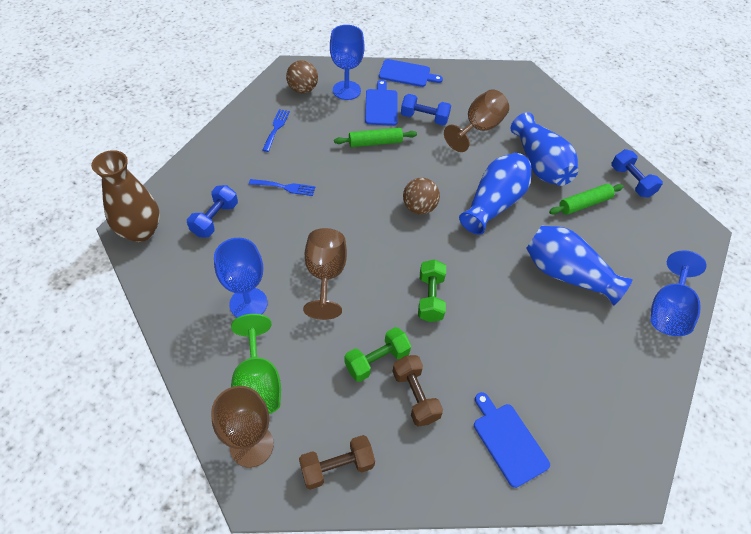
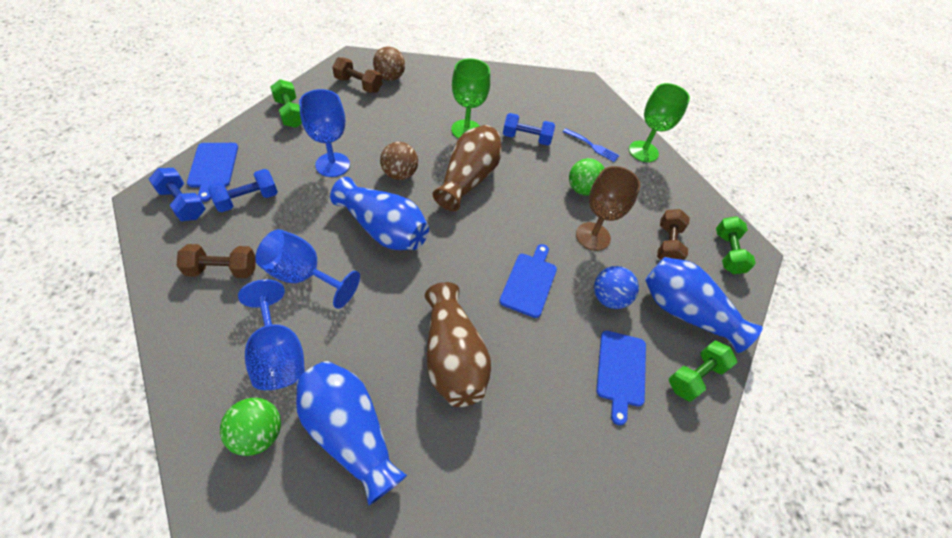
blue ball: none = 0 -> [594,266,639,309] = 1
blue fork: [249,179,315,196] [262,109,290,152] = 2 -> [563,128,619,162] = 1
brown dumbbell: [299,435,375,490] [392,355,443,426] = 2 -> [177,244,256,278] [332,57,382,93] [657,209,690,260] = 3
brown goblet: [211,386,274,468] [303,228,347,320] [444,89,509,152] = 3 -> [576,166,640,251] = 1
brown vase: [91,150,160,242] = 1 -> [425,282,491,407] [433,125,502,211] = 2
green ball: none = 0 -> [220,398,281,456] [569,158,605,195] = 2
green dumbbell: [345,327,411,382] [418,259,446,322] = 2 -> [270,79,302,128] [669,341,737,402] [716,216,756,274] = 3
green goblet: [231,314,281,414] = 1 -> [451,58,490,139] [629,83,690,162] = 2
green rolling pin: [334,128,417,147] [549,184,624,215] = 2 -> none = 0

